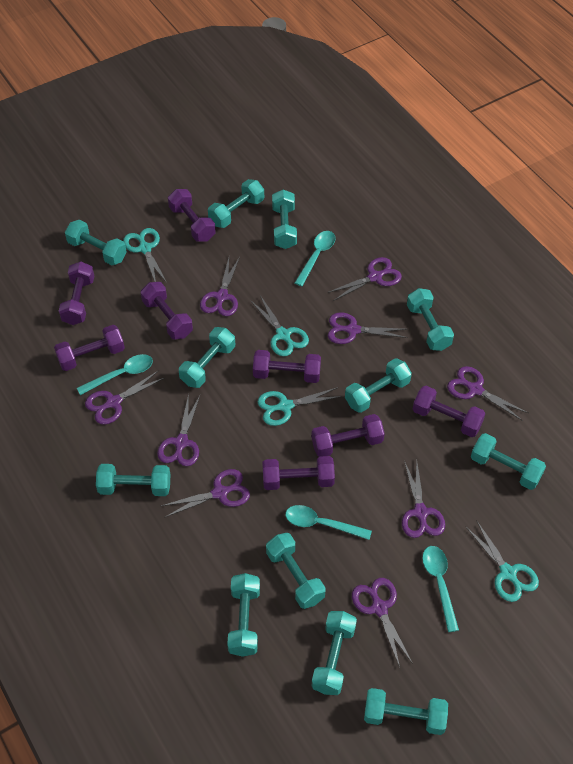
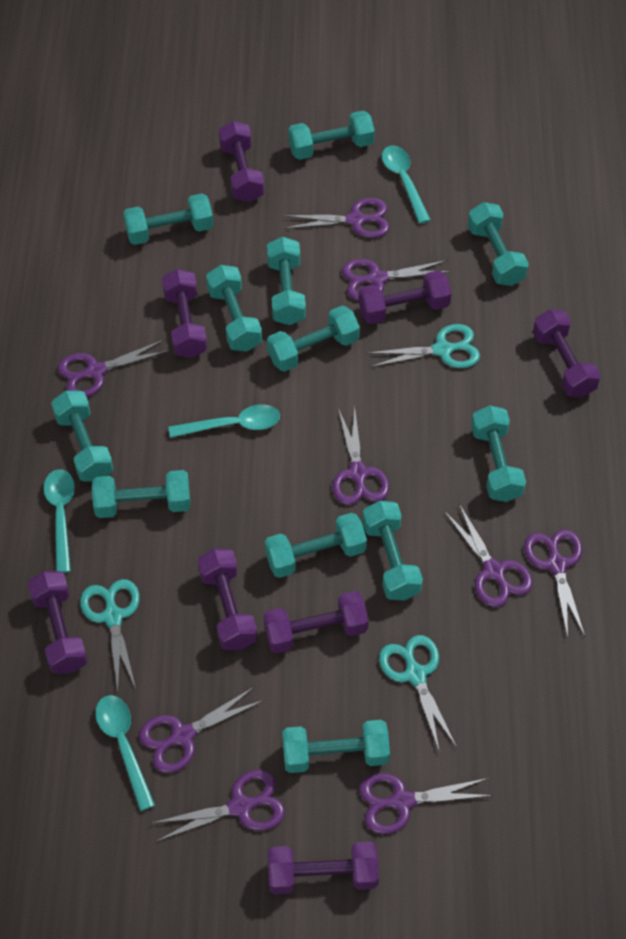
turquoise scissors: [123,228,167,283] [250,295,309,356] [257,387,342,426] [466,520,539,602] = 4 -> [80,579,140,691] [367,324,480,368] [379,635,457,753] = 3

